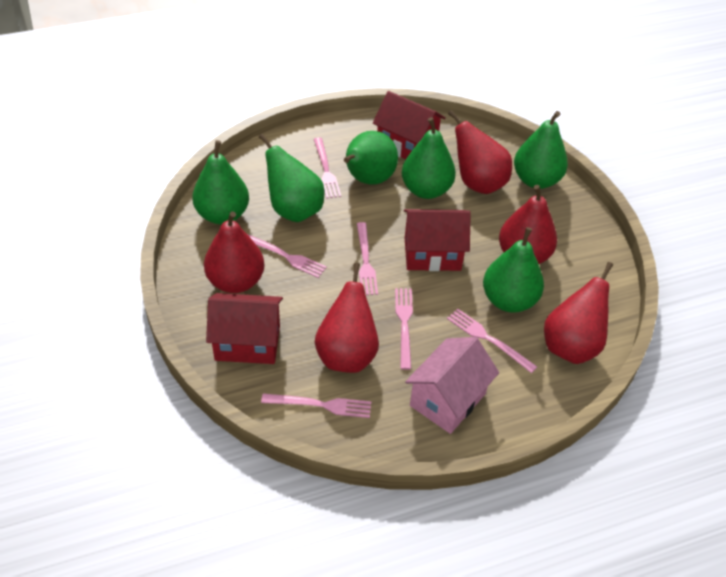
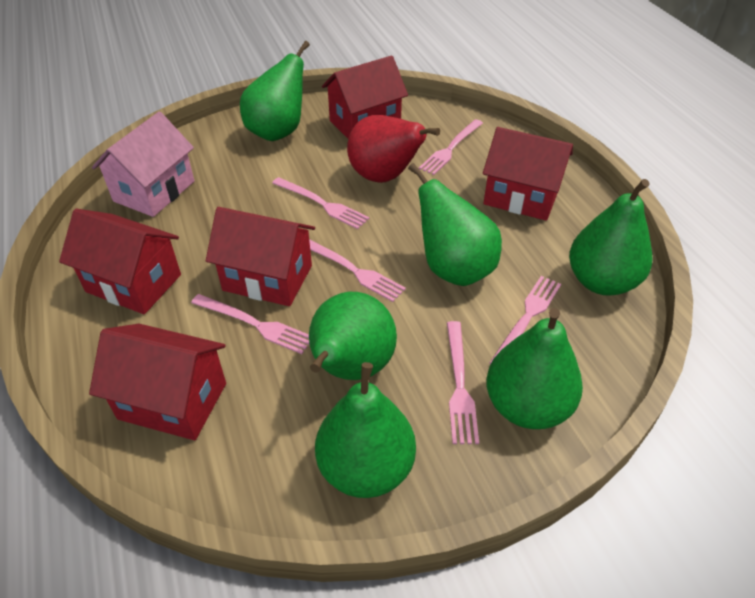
red house: [206,293,283,364] [373,91,446,159] [404,209,471,271] = 3 -> [59,209,181,314] [89,324,226,440] [206,207,315,306] [322,55,408,139] [483,127,573,221] = 5
red pear: [204,211,265,293] [315,263,379,373] [448,110,512,194] [499,185,557,264] [544,262,613,364] = 5 -> [347,115,440,183] = 1

